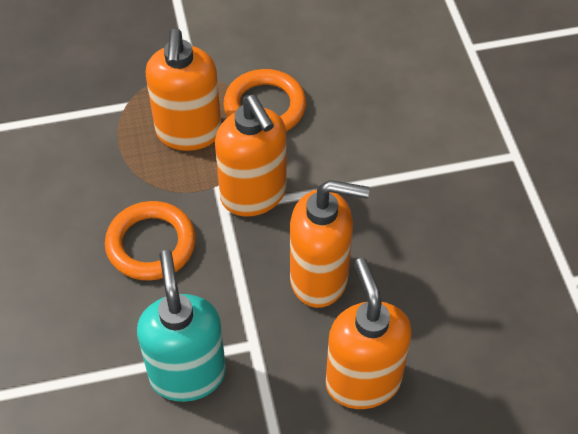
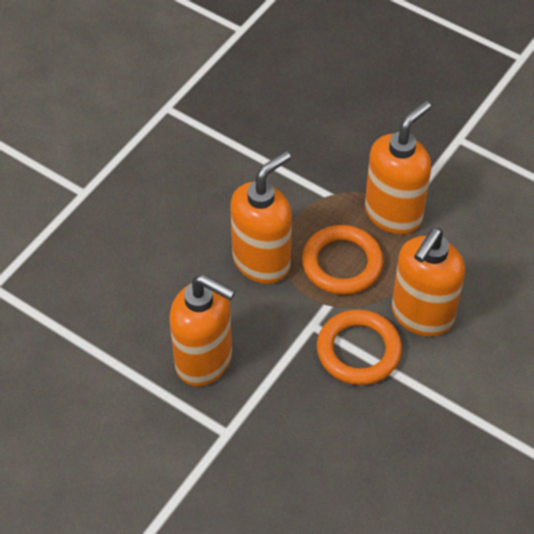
turquoise soap dispenser: [137,250,226,402] = 1 -> none = 0

